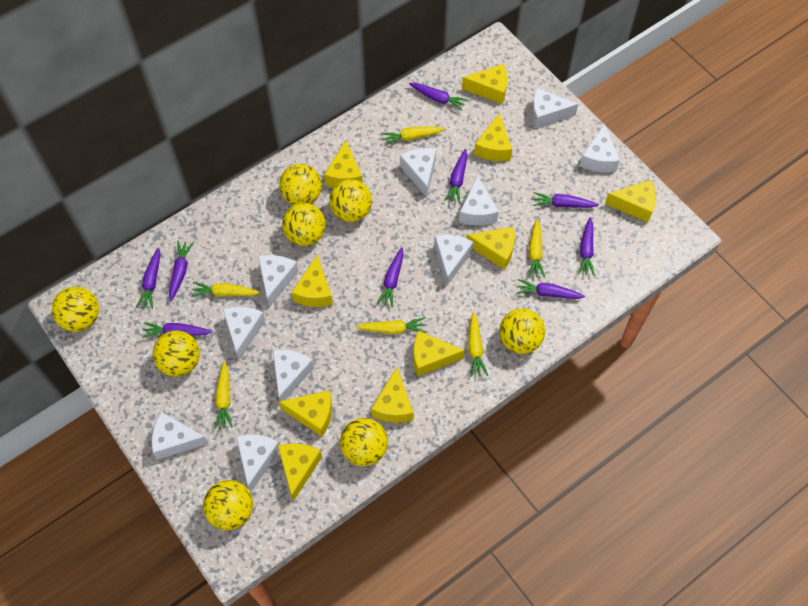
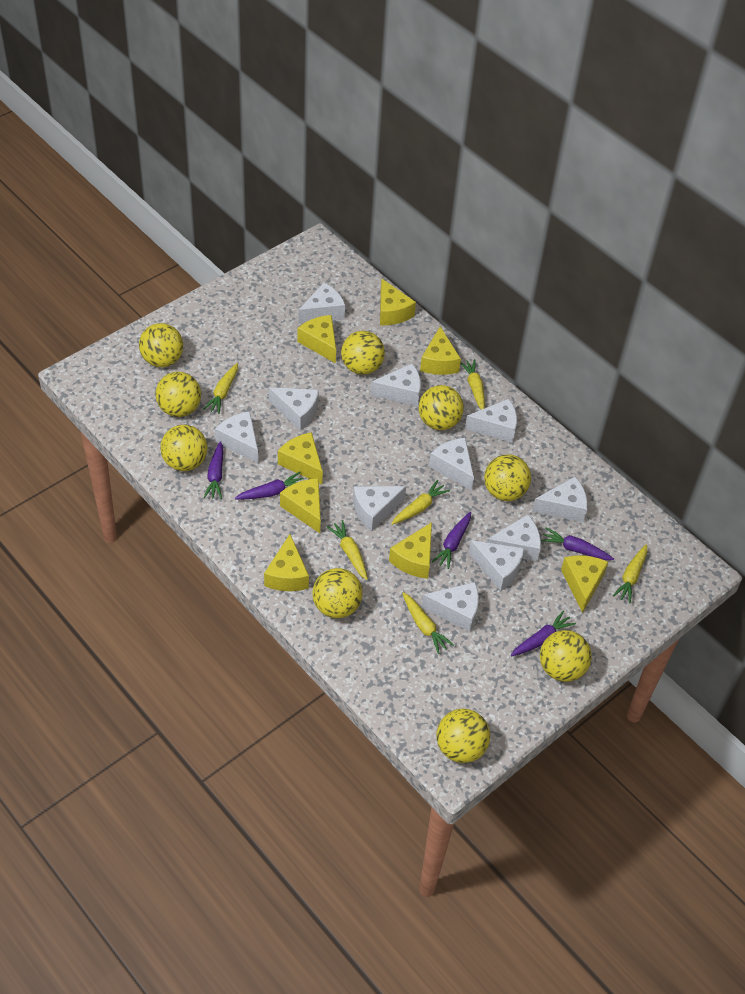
purple carrot: [136,248,161,309] [142,322,213,338] [169,241,194,301] [376,247,404,308] [409,83,468,111] [444,149,467,204] [516,279,585,299] [533,192,599,208] [578,217,595,276] = 9 -> [203,441,223,499] [235,472,304,500] [432,512,471,569] [511,611,576,657] [541,527,614,560] = 5
white cheese: [152,412,209,460] [223,307,265,360] [236,435,279,492] [258,255,299,307] [273,349,314,401] [400,148,436,197] [434,235,474,286] [459,175,499,225] [531,88,578,129] [580,124,620,172] = 10 -> [215,411,258,463] [269,387,319,431] [298,283,345,324] [353,486,406,531] [370,363,421,406] [421,582,479,632] [429,438,474,491] [465,399,517,443] [469,540,524,591] [487,514,541,561] [532,477,588,522] = 11
yellow ball: [52,287,99,332] [153,330,200,377] [203,480,253,530] [279,164,322,205] [282,203,326,246] [329,179,372,222] [340,418,388,466] [499,309,545,354] = 8 -> [139,323,183,367] [155,372,201,417] [160,425,207,471] [312,568,363,618] [341,331,385,375] [419,385,464,430] [437,708,490,763] [484,454,531,501] [540,630,592,682] = 9
yellow cheese: [278,443,322,502] [279,390,332,437] [291,255,333,307] [324,140,362,188] [371,368,413,423] [414,330,465,377] [462,64,507,104] [466,227,515,270] [474,113,512,161] [605,180,656,222] = 10 -> [264,534,309,591] [278,432,323,485] [280,478,321,533] [297,315,336,363] [380,279,416,325] [389,522,432,579] [420,327,461,375] [561,555,608,613] = 8

